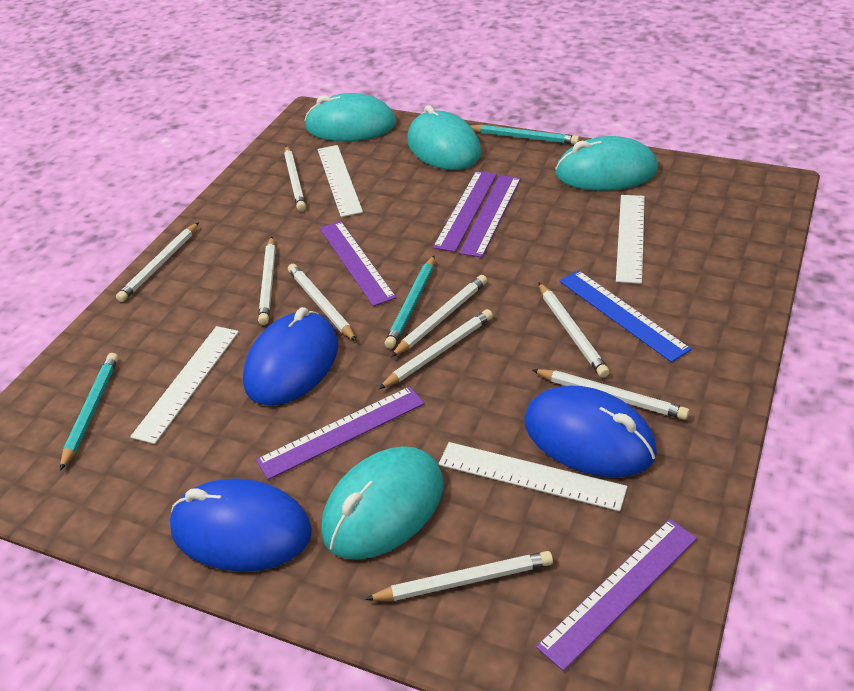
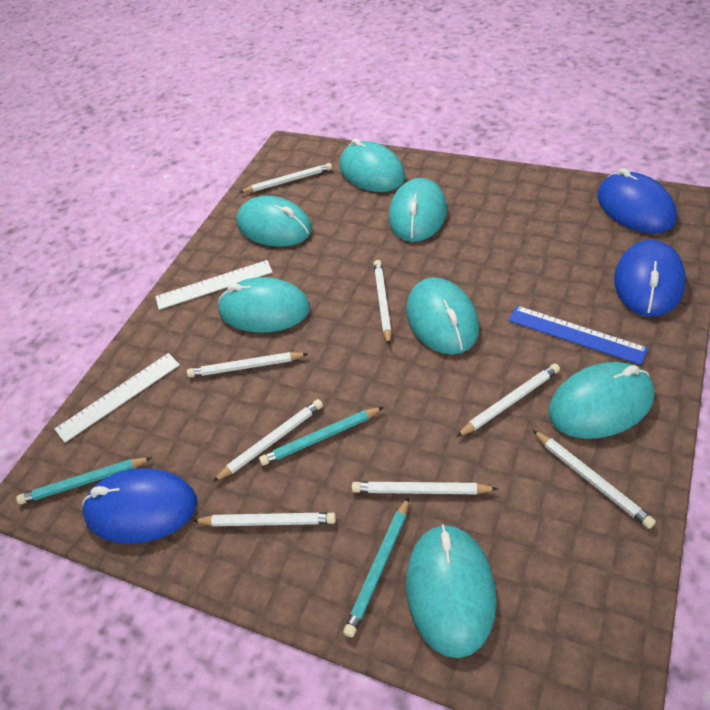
purple ruler: [256,386,424,480] [320,221,396,306] [433,171,497,252] [459,175,521,258] [536,519,697,671] = 5 -> none = 0
turquoise mouse: [305,93,396,141] [321,446,443,560] [407,105,482,170] [555,136,658,191] = 4 -> [218,277,310,333] [236,196,312,247] [340,138,405,192] [389,178,447,242] [406,278,479,355] [406,524,497,658] [548,362,655,439] = 7
white pencil: [116,222,199,302] [258,237,276,325] [284,146,306,211] [288,264,356,341] [365,551,553,601] [379,309,493,389] [391,275,487,357] [532,369,689,420] [538,282,610,378] = 9 -> [187,352,308,377] [193,512,336,526] [213,399,323,482] [239,163,332,193] [352,482,498,494] [374,260,392,345] [456,363,560,437] [533,430,656,529] = 8
white ruler: [130,326,239,444] [318,145,363,217] [438,442,628,511] [616,195,645,284] = 4 -> [55,353,180,443] [155,260,273,310] = 2

